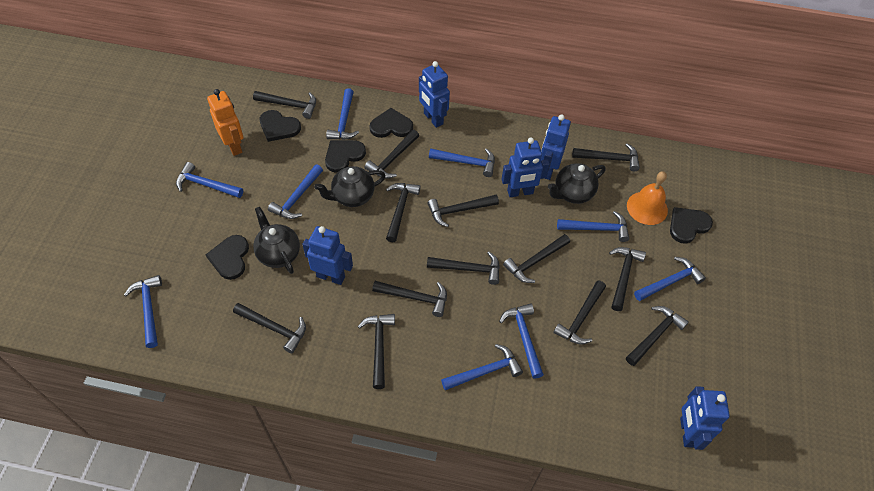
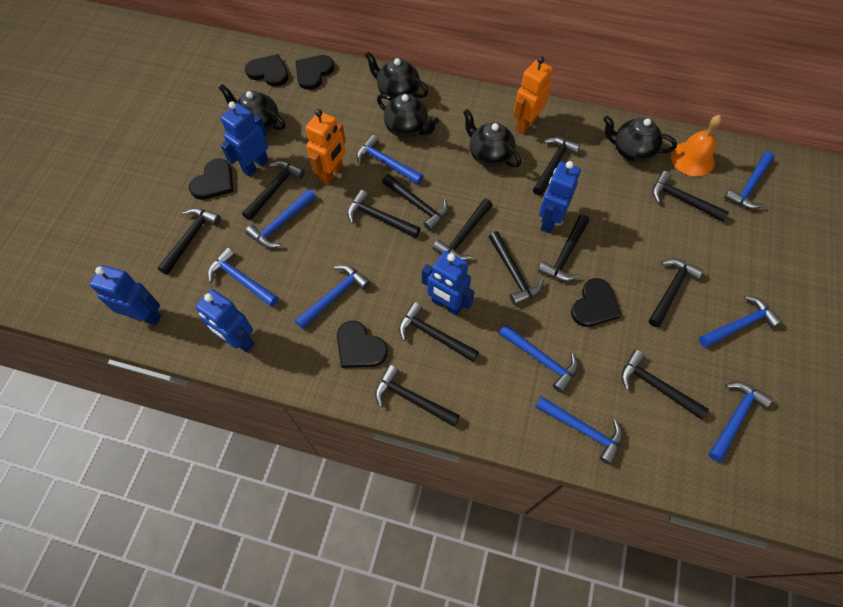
black teapot: [253,207,300,274] [314,166,386,207] [548,163,605,204] = 3 -> [219,84,285,132] [365,51,428,100] [377,94,439,138] [463,109,521,167] [603,116,677,162] = 5
orange robot: [207,89,243,156] = 1 -> [306,109,346,185] [513,56,553,134] = 2

